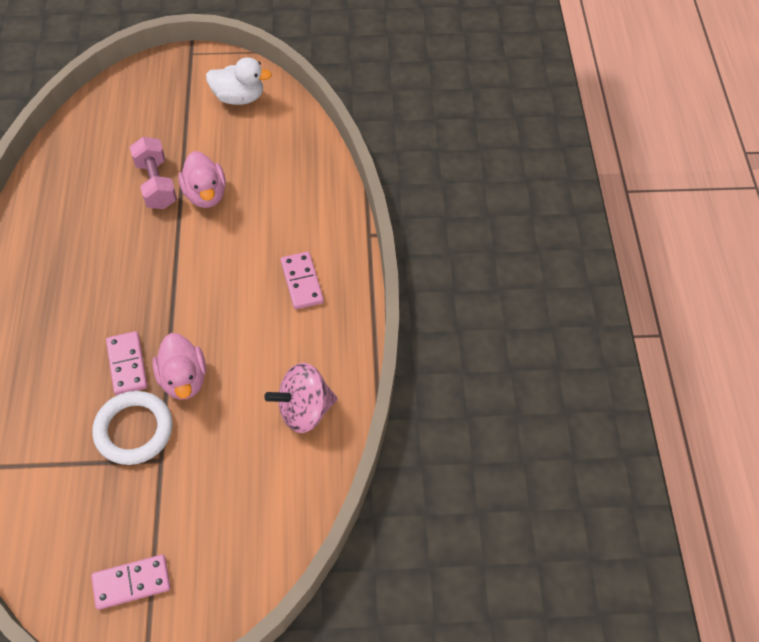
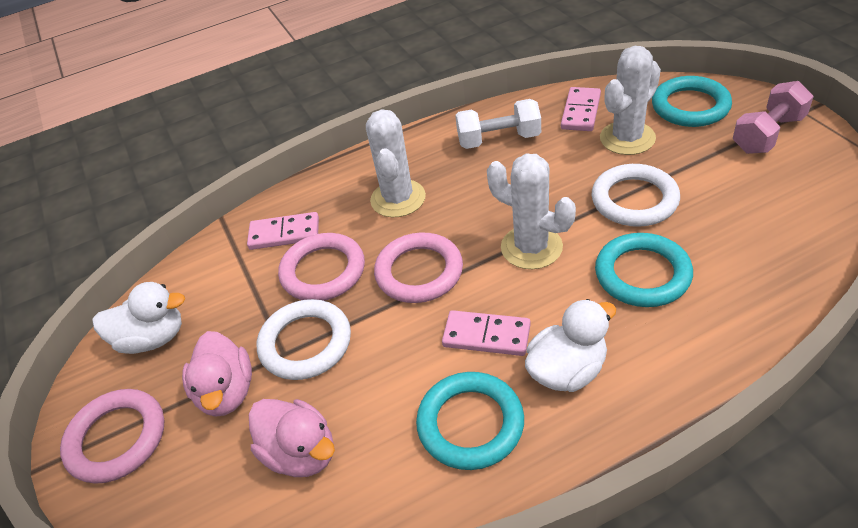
pink ring: none = 0 -> [60,389,164,484] [278,233,365,301] [374,233,463,303] = 3
pink spinning top: [264,363,338,433] = 1 -> none = 0
turquoise ring: none = 0 -> [416,372,524,470] [595,233,693,307] [652,76,732,127] = 3
white cactus: none = 0 -> [366,109,426,217] [487,154,576,269] [600,46,661,155] = 3
white duck: [206,57,272,105] = 1 -> [92,282,185,354] [525,299,616,392] = 2
white dumbbell: none = 0 -> [455,99,541,149] = 1
white ring: [92,391,173,465] = 1 -> [257,299,351,380] [591,164,680,227] = 2

